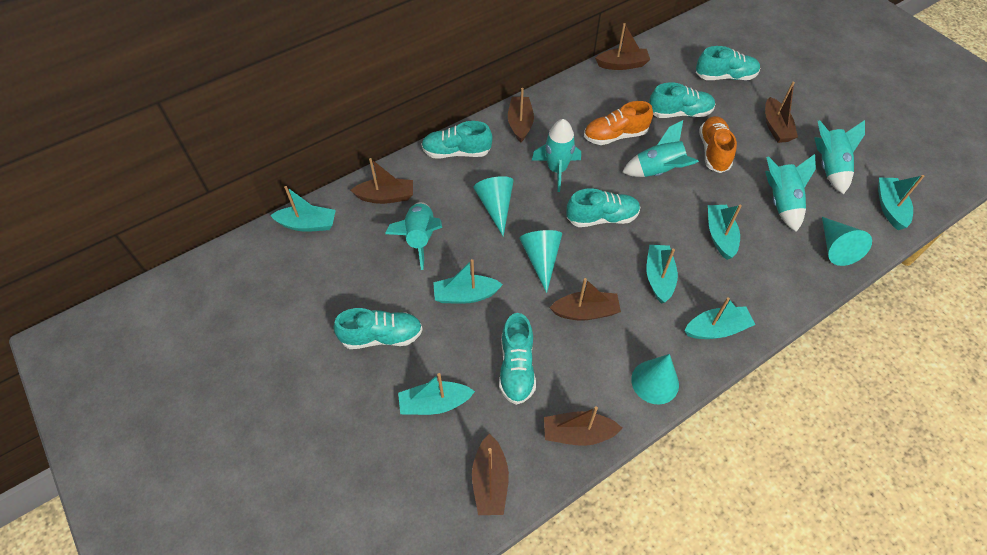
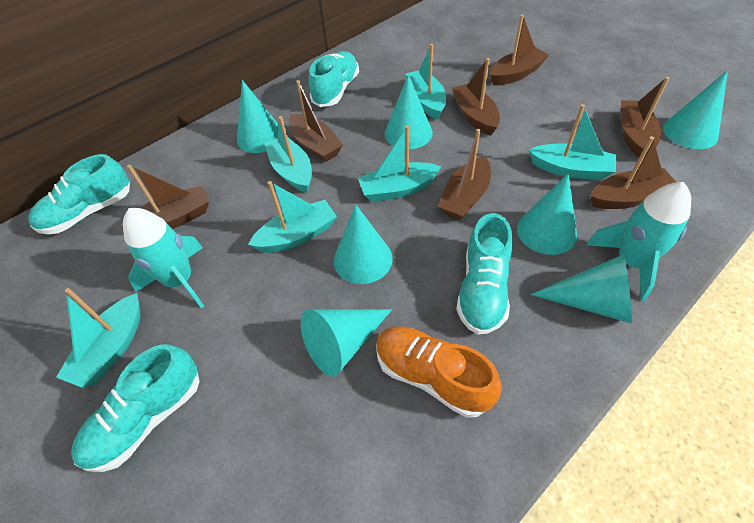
orange shoe: [584,101,653,145] [699,116,737,173] = 2 -> [376,326,502,418] = 1
turquoise boat: [270,186,336,232] [398,373,475,415] [433,259,503,304] [646,245,678,304] [685,297,756,339] [708,205,742,260] [878,175,924,230] = 7 -> [56,288,140,388] [248,181,337,253] [264,116,312,193] [358,125,441,202] [406,44,446,120] [529,104,616,180] = 6
turquoise cone: [474,176,514,237] [519,230,562,293] [631,354,679,405] [822,217,872,266] = 4 -> [237,80,279,153] [301,309,392,377] [334,205,393,284] [384,74,433,149] [517,173,577,255] [530,254,632,323] [663,70,728,149] = 7
turquoise rocket: [385,202,442,270] [532,119,581,192] [622,120,699,177] [765,154,816,232] [814,120,865,194] = 5 -> [123,208,204,308] [586,182,691,301] = 2
turquoise shoe: [333,308,423,349] [421,121,492,158] [499,313,536,405] [566,188,640,227] [649,82,715,118] [696,46,760,80] = 6 -> [28,154,130,234] [71,344,200,472] [309,51,359,107] [456,213,513,335] = 4

